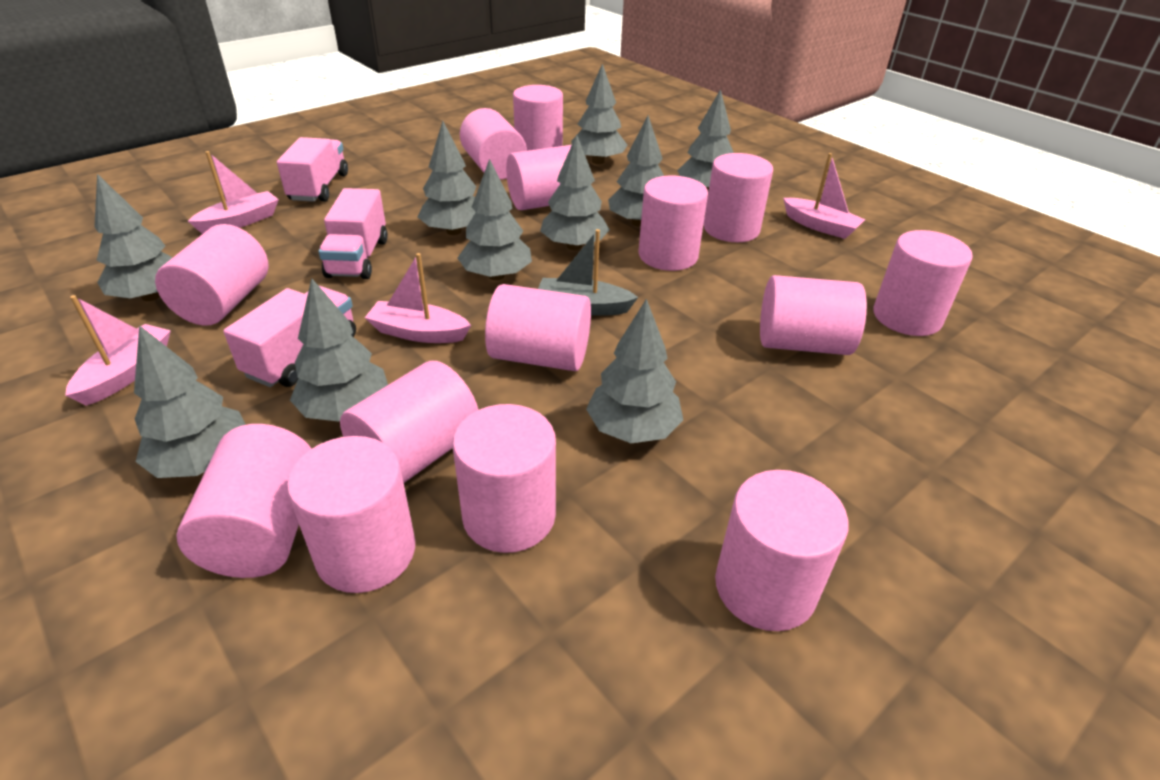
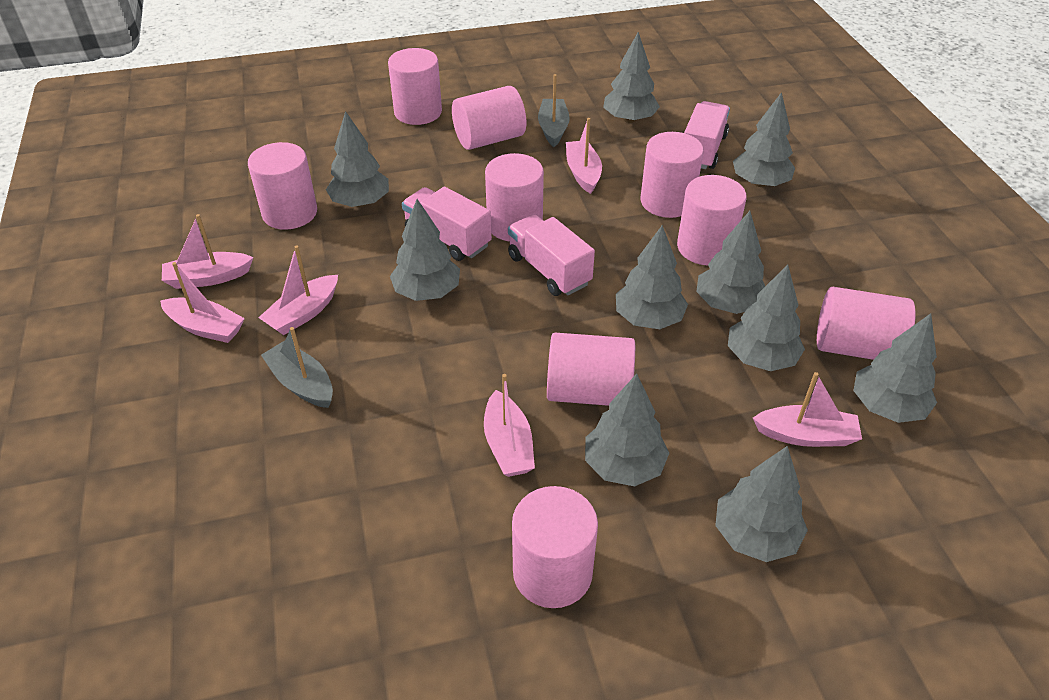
grey boat: [538,229,638,316] = 1 -> [261,327,333,408] [538,74,570,147] = 2
pink boat: [65,295,171,406] [188,151,279,234] [365,253,471,343] [783,153,865,239] = 4 -> [160,262,245,343] [162,214,254,289] [258,245,338,335] [484,374,535,477] [566,118,602,194] [753,372,862,447] = 6
pink cylinder: [155,224,269,326] [176,424,311,578] [287,436,415,593] [340,361,478,483] [453,404,556,553] [460,108,527,179] [485,284,591,371] [506,145,572,210] [513,85,563,151] [638,176,708,271] [704,153,773,242] [715,470,849,631] [760,275,867,355] [874,230,973,336] = 14 -> [248,142,317,230] [388,48,442,125] [452,86,526,150] [485,153,544,241] [512,486,598,608] [547,333,635,406] [640,132,704,218] [677,175,747,265] [817,287,916,360] = 9

